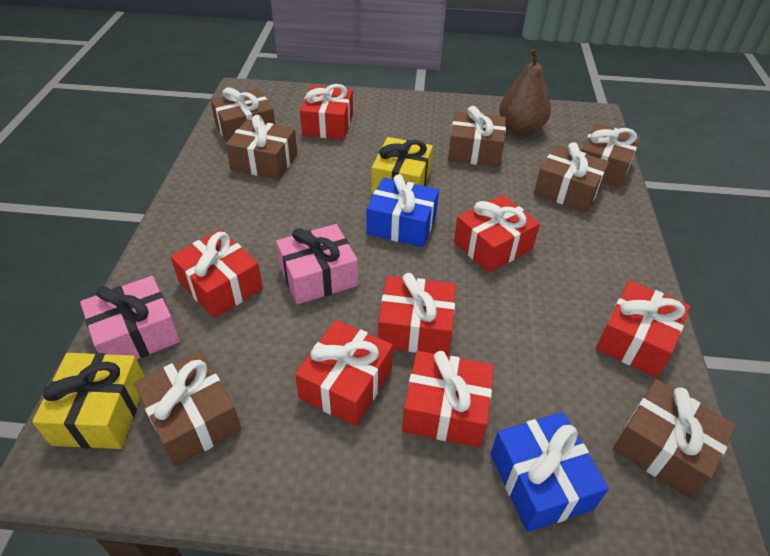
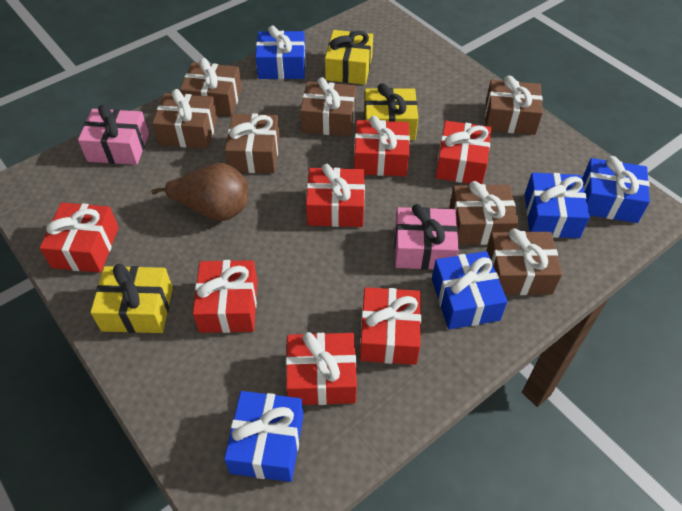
blue gift: [367,174,439,247] [491,412,609,532] = 2 -> [224,391,304,482] [255,26,306,79] [432,251,508,330] [525,173,590,238] [582,156,650,223] = 5
yellow gift: [32,353,145,449] [371,137,433,193] = 2 -> [90,264,173,333] [325,30,373,85] [364,83,418,140] = 3

